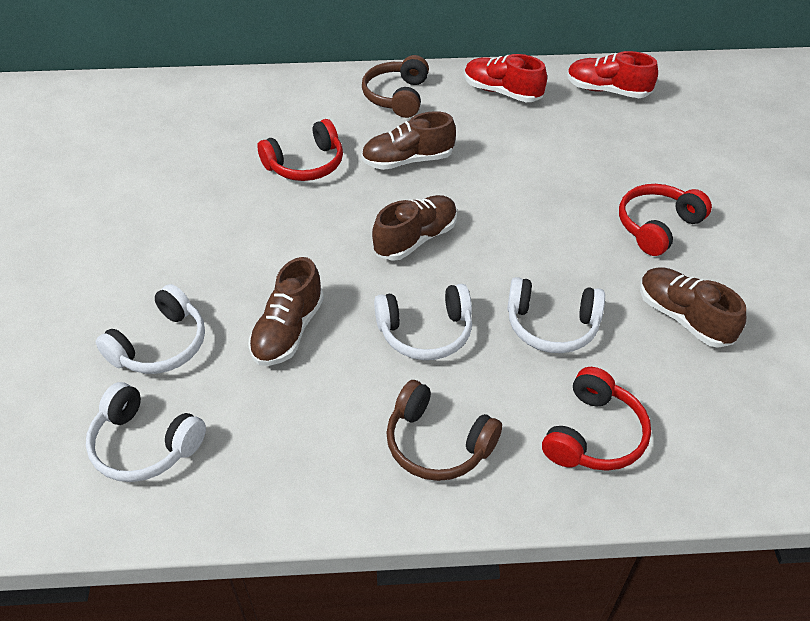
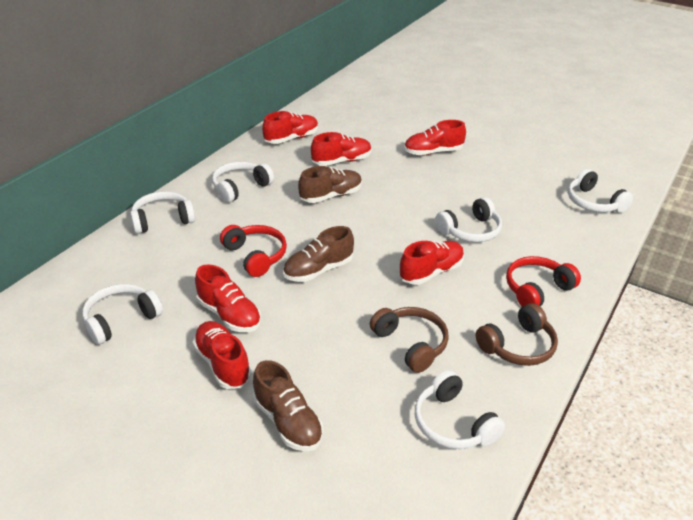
brown shoe: [249,257,324,366] [361,111,456,170] [372,195,457,261] [640,267,746,348] = 4 -> [253,360,323,451] [283,226,354,282] [298,166,362,203] = 3
red headphones: [257,119,343,181] [542,367,651,471] [619,184,712,256] = 3 -> [220,225,287,277] [506,256,581,307] = 2
red shoe: [464,54,547,102] [567,51,658,98] = 2 -> [193,321,252,389] [195,264,261,332] [262,111,318,144] [311,132,372,166] [399,241,464,285] [404,120,466,156] = 6
white headphones: [86,382,206,482] [96,284,205,374] [374,284,472,360] [507,277,605,353] = 4 -> [82,284,163,345] [130,191,195,234] [212,161,274,203] [415,370,505,449] [435,197,502,242] [568,169,633,213] = 6

